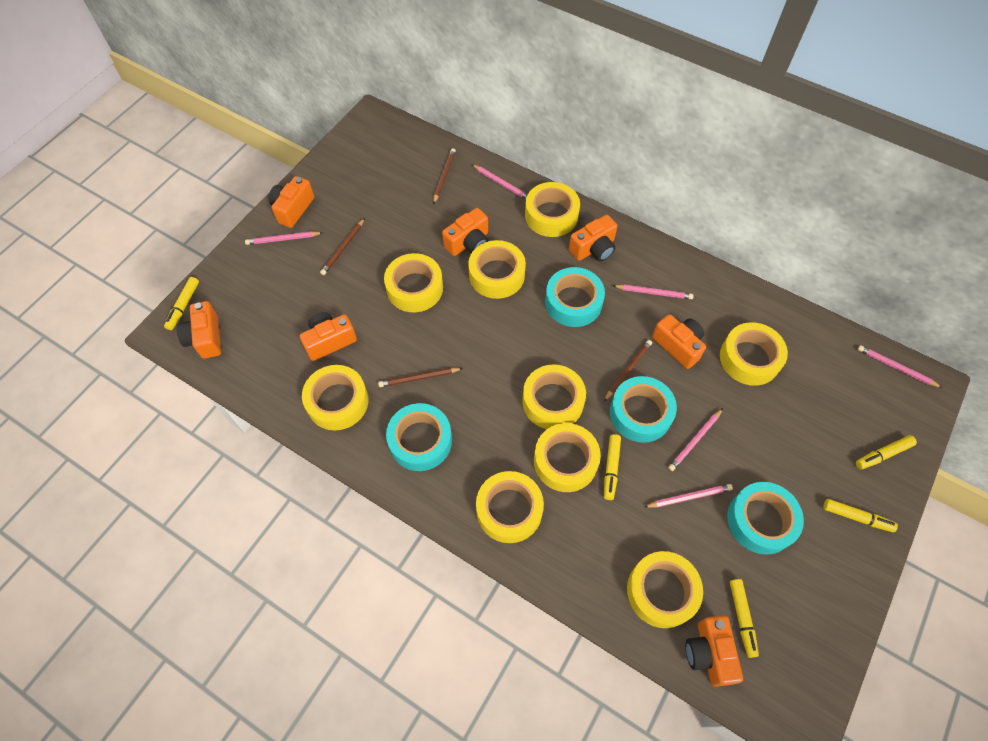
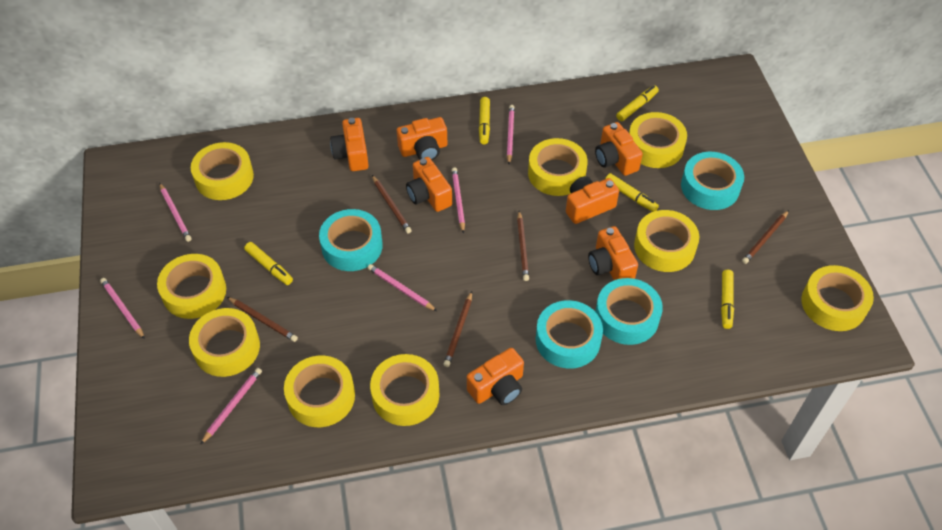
brown pencil: [320,218,365,275] [378,367,463,387] [433,148,456,204] [604,340,652,402] = 4 -> [227,297,298,342] [372,175,412,233] [443,291,472,367] [517,211,529,281] [742,210,789,264] = 5

